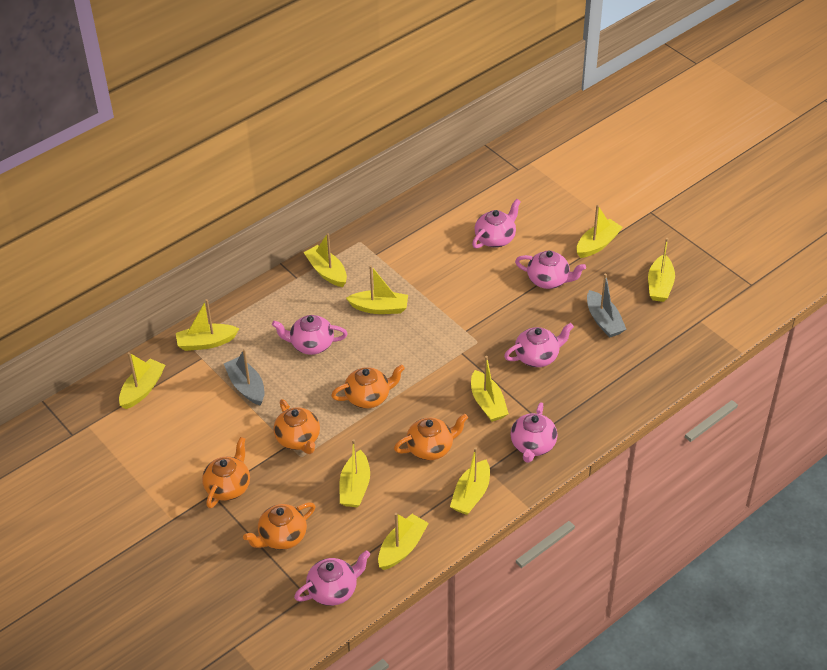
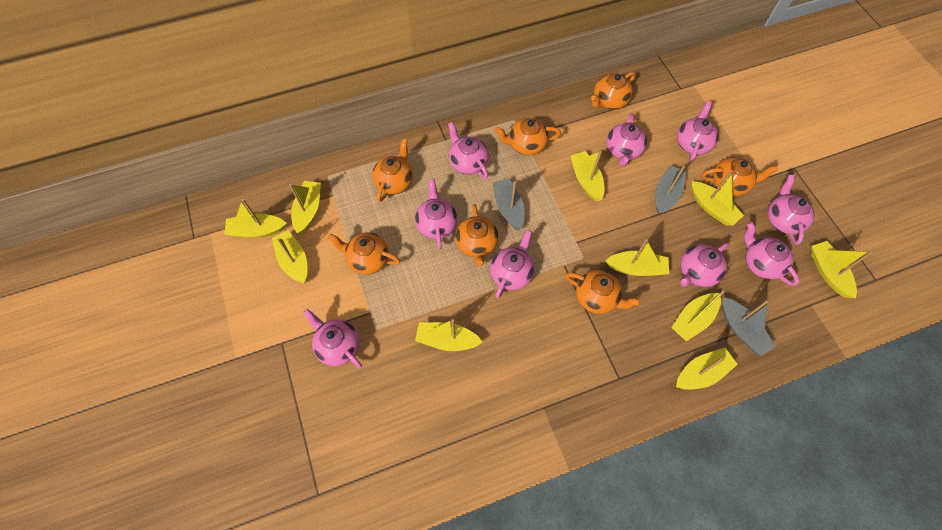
grey boat: [224,349,264,405] [587,273,626,338] = 2 -> [493,178,525,230] [655,165,687,215] [722,297,776,356] = 3
orange teapot: [202,437,250,508] [243,502,315,550] [273,399,320,454] [331,364,405,409] [394,414,468,461] = 5 -> [328,232,400,275] [372,138,413,202] [455,204,499,266] [495,118,561,155] [565,270,641,314] [591,72,636,109] [702,157,778,196] = 7
pink teapot: [272,315,348,355] [294,550,370,606] [472,199,521,248] [504,323,574,367] [510,402,557,463] [515,251,586,289] = 6 -> [303,309,362,368] [415,179,457,249] [448,122,489,179] [490,230,535,298] [606,113,647,166] [677,101,719,162] [680,242,729,287] [744,222,799,286] [768,175,814,245] = 9

